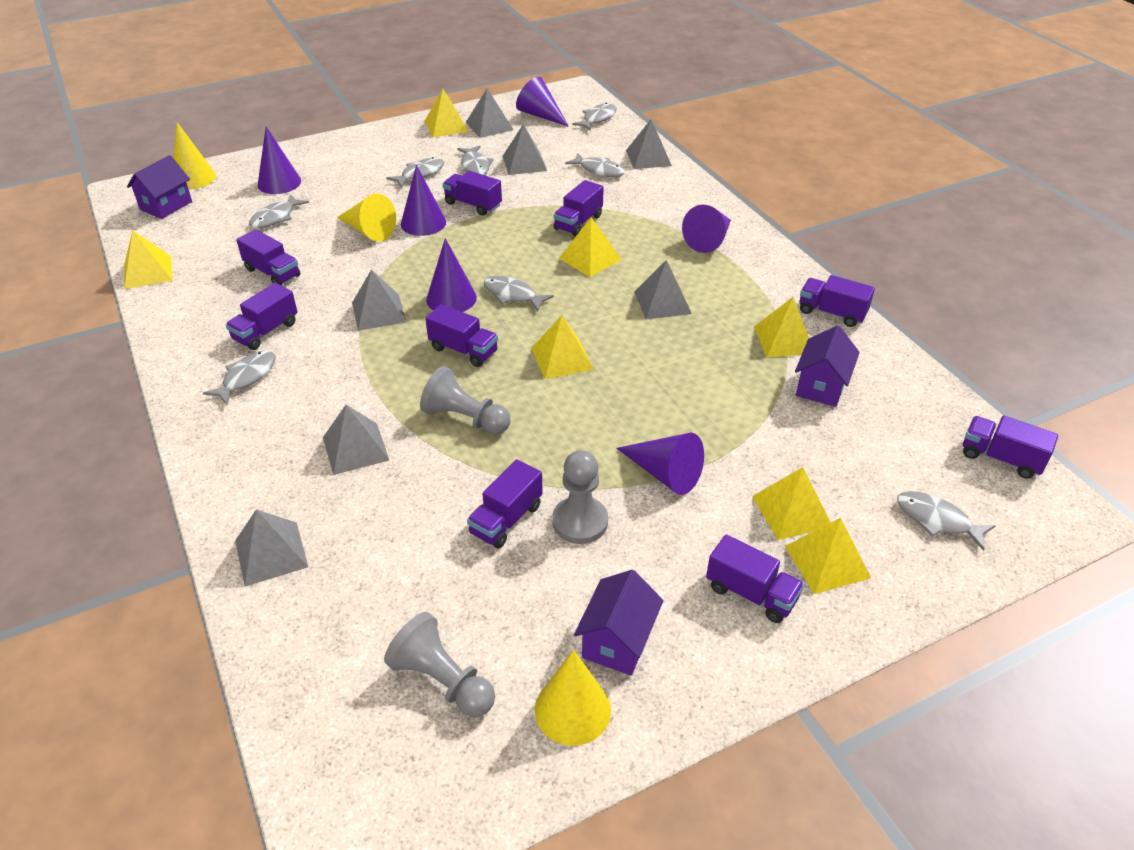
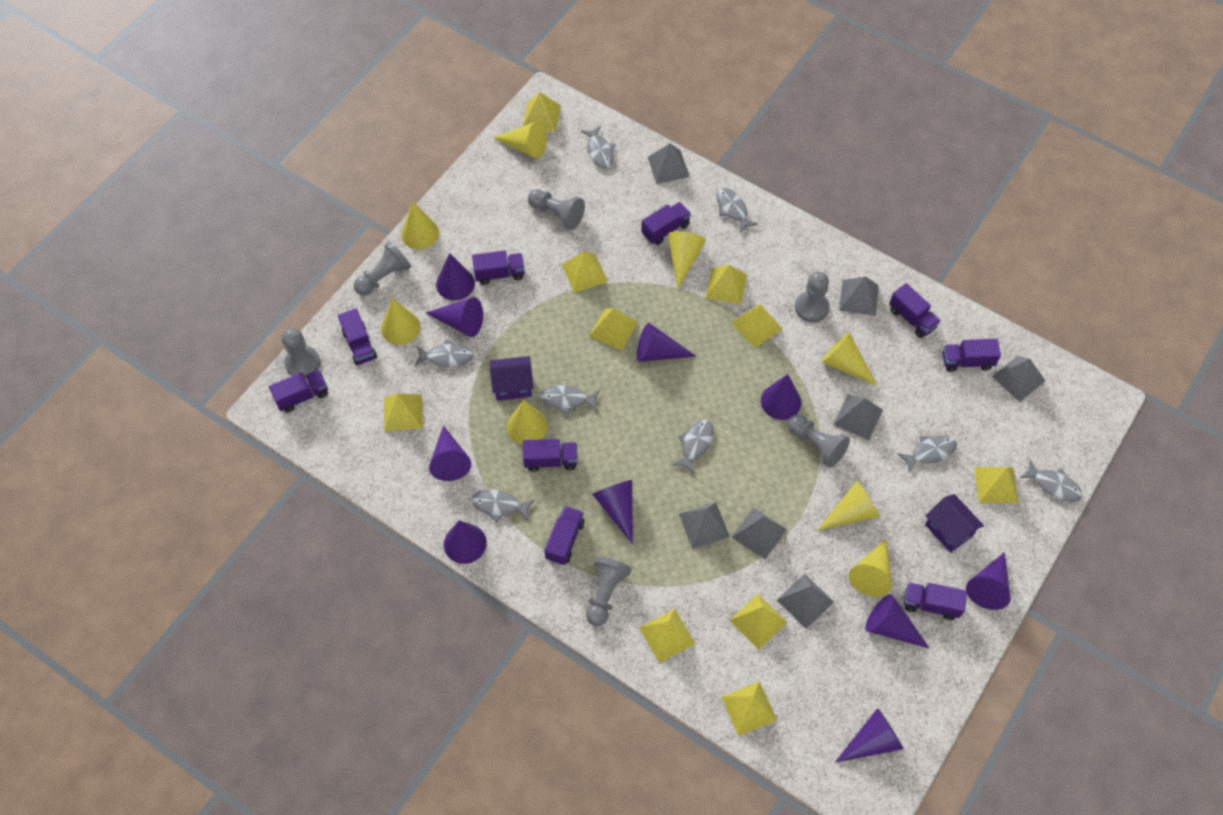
grey pawn: [384,612,495,717] [420,366,510,435] [552,450,608,544] = 3 -> [282,328,320,378] [354,242,411,296] [528,189,585,230] [586,557,632,626] [787,415,850,468] [795,272,830,322] = 6
purple cone: [257,127,301,194] [401,165,446,236] [426,238,477,312] [516,77,569,127] [616,433,704,495] [682,205,731,253] = 6 -> [426,297,483,337] [429,425,471,481] [436,253,475,301] [444,520,487,564] [592,480,633,544] [637,323,697,362] [761,374,801,420] [835,708,904,763] [865,594,930,649] [966,552,1011,610] = 10
purple house: [127,155,192,219] [574,570,663,676] [795,326,860,407] = 3 -> [490,356,534,401] [925,494,984,553] = 2
yellow cone: [174,122,216,189] [337,194,396,241] [535,650,611,746] = 3 -> [381,298,421,345] [401,202,439,249] [493,121,547,159] [507,400,548,445] [668,231,706,289] [817,481,881,531] [821,332,877,386] [848,539,892,597] = 8
yellow pyramid: [124,230,173,289] [425,89,469,137] [532,316,594,379] [559,217,622,277] [752,467,831,540] [754,297,809,358] [785,518,871,594] = 7 -> [384,393,423,431] [523,93,561,132] [562,251,608,293] [589,308,638,351] [639,609,695,663] [705,265,747,305] [721,681,777,736] [729,594,787,649] [731,304,782,348] [974,467,1018,503] = 10

